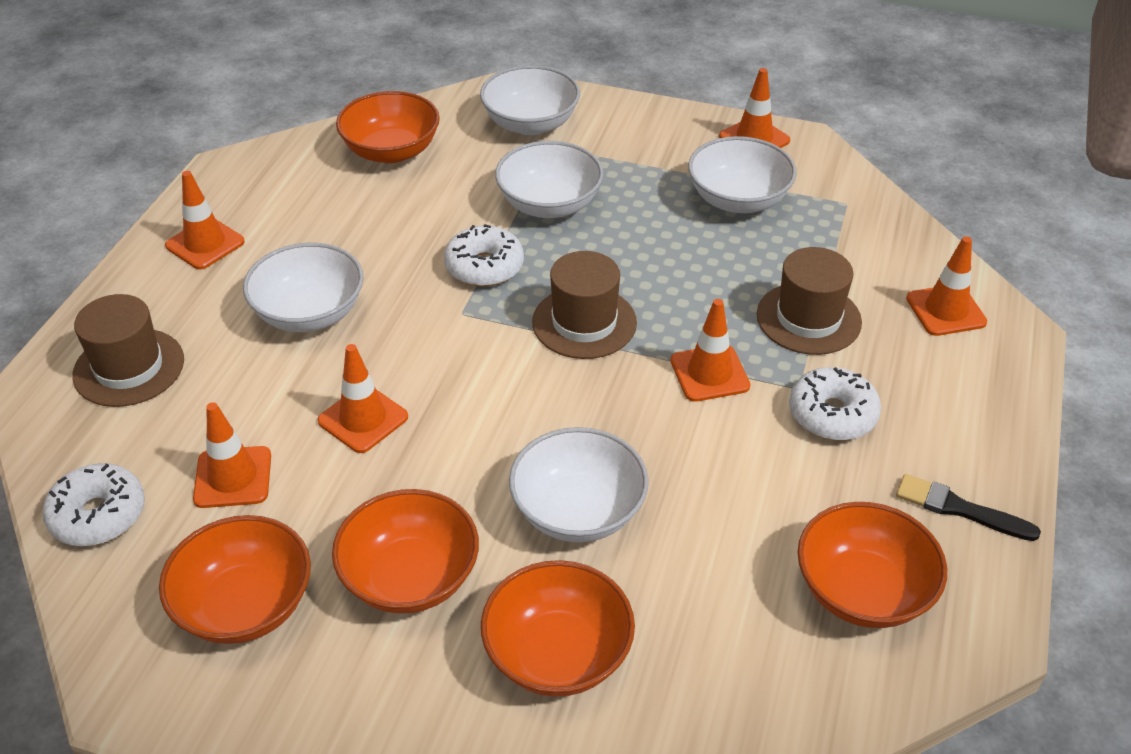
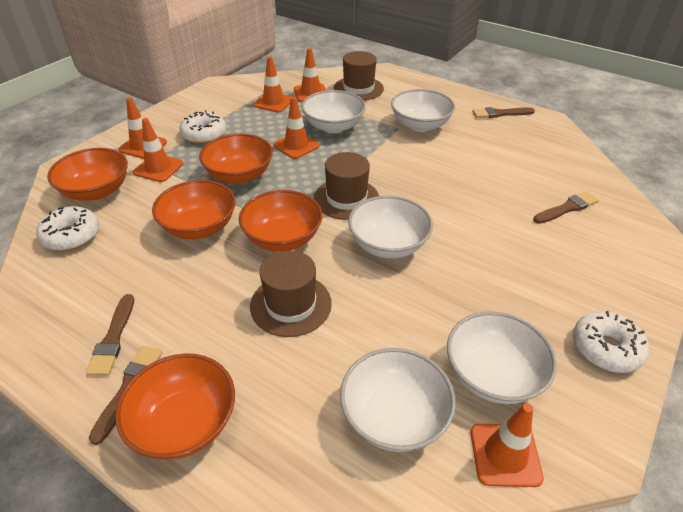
black brush: [896,474,1041,541] = 1 -> none = 0
brown brush: none = 0 -> [86,294,134,376] [89,346,162,445] [473,107,535,118] [533,191,599,224] = 4

